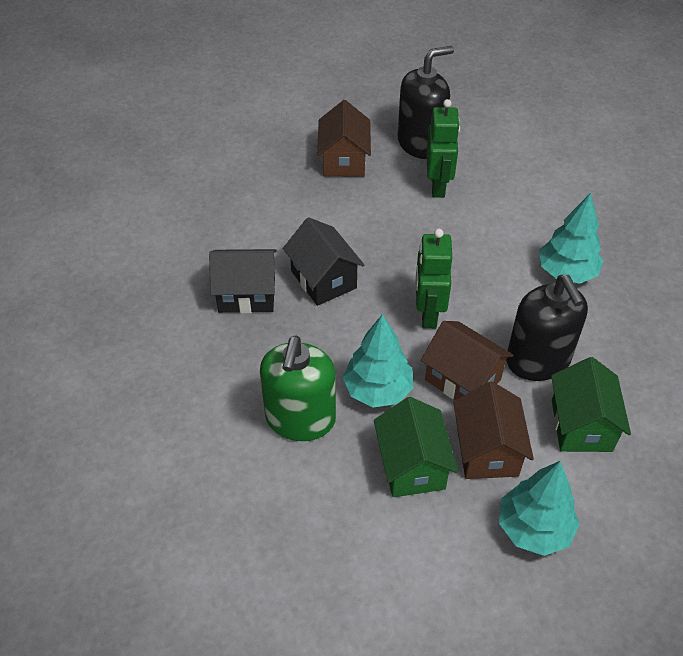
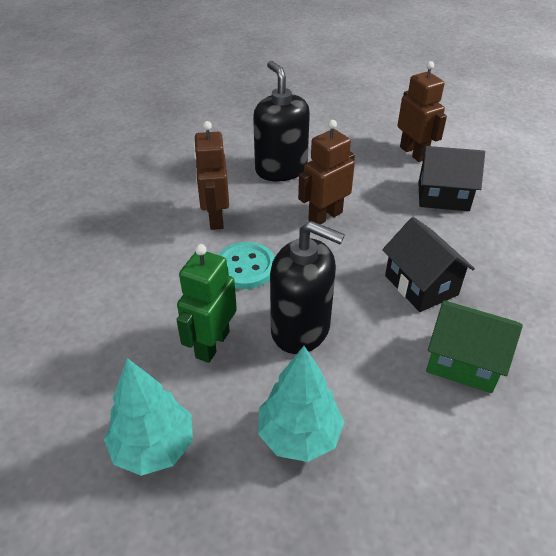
brown house: [317,100,371,177] [421,321,513,400] [453,381,534,479] = 3 -> none = 0
brown robot: none = 0 -> [194,121,229,230] [298,120,355,224] [397,61,447,162] = 3
green house: [374,397,458,497] [551,357,631,452] = 2 -> [426,300,523,393] = 1
green robot: [416,229,452,329] [426,99,460,198] = 2 -> [176,244,237,363] = 1
green soap dispenser: [260,336,336,441] = 1 -> none = 0
turquoise button: none = 0 -> [218,242,275,289] = 1
turquoise tree: [342,314,413,407] [499,461,580,556] [539,193,604,284] = 3 -> [104,358,193,476] [258,346,344,462] = 2

